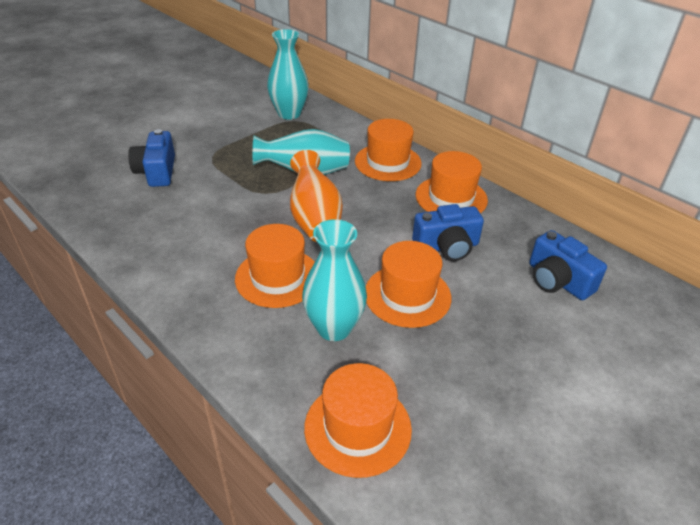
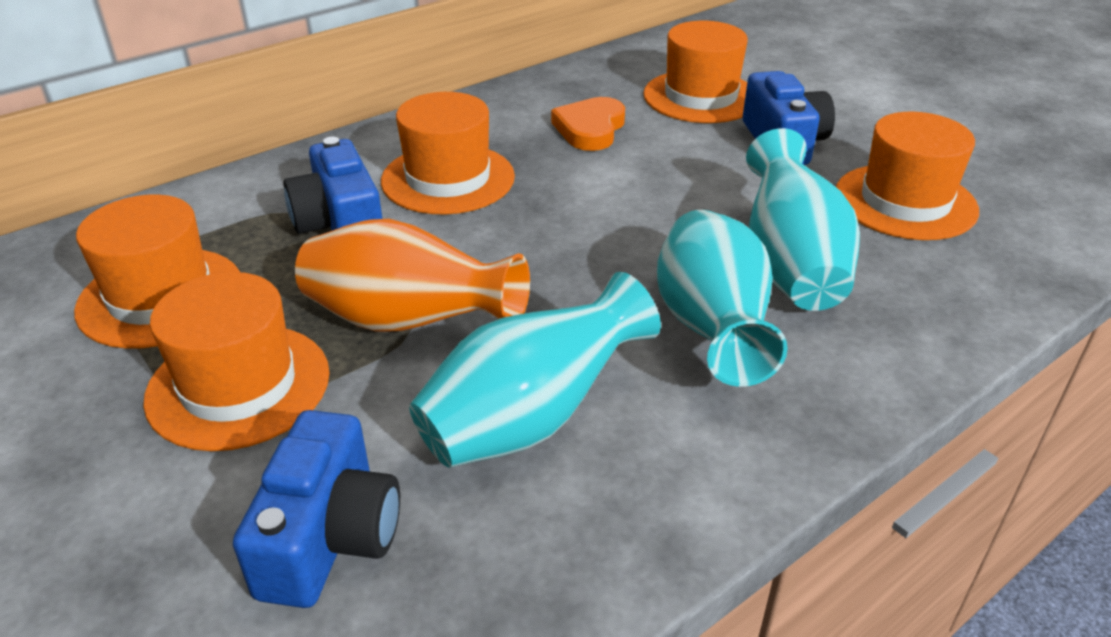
orange heart: none = 0 -> [551,97,625,151] = 1

